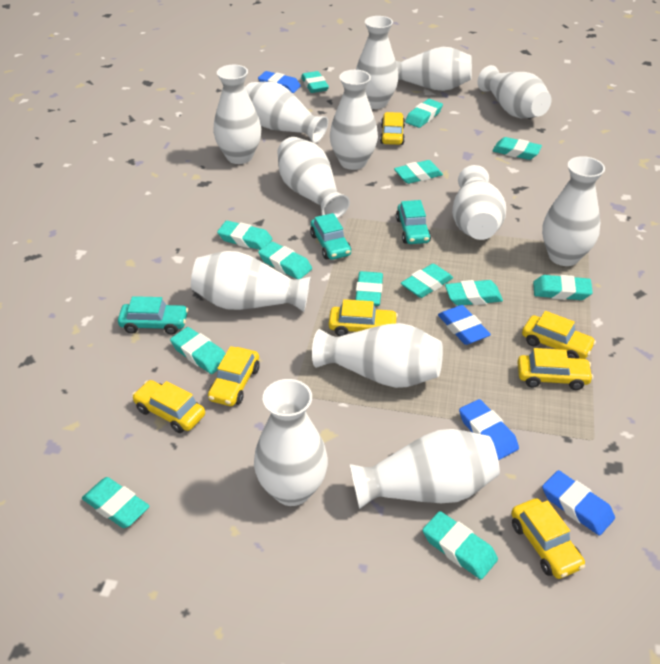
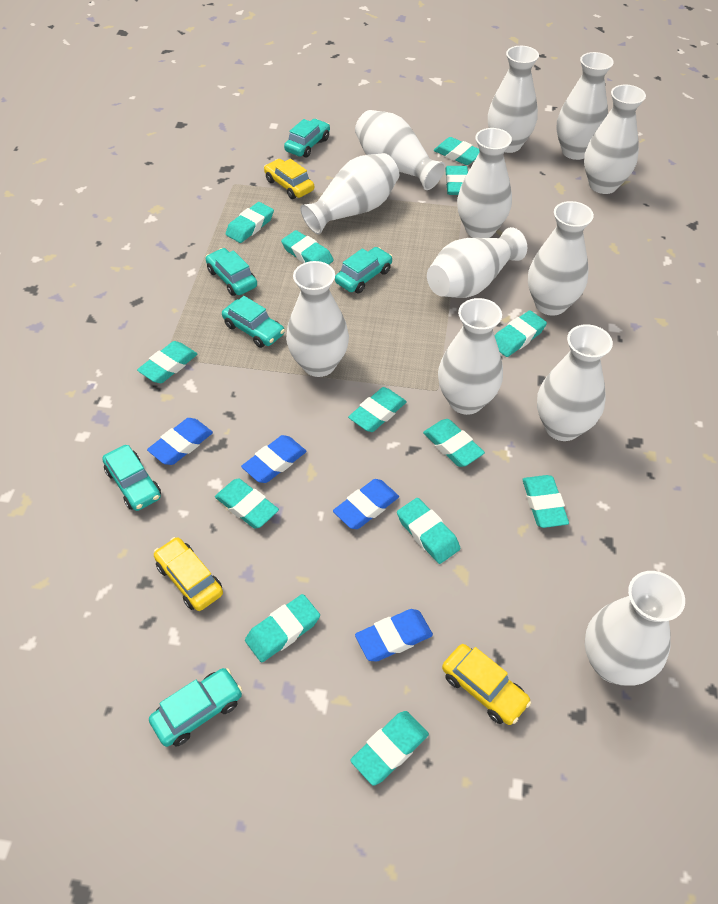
turquoise car: [118,296,188,335] [310,213,351,260] [396,200,431,244] = 3 -> [102,445,161,511] [149,668,242,747] [206,248,257,296] [222,296,285,348] [284,119,330,158] [335,247,393,293] = 6
white vase: [191,251,311,312] [213,65,261,164] [245,82,328,143] [254,379,328,506] [278,137,350,218] [312,323,443,388] [330,70,378,170] [350,429,500,509] [356,16,399,109] [396,47,472,91] [452,165,506,240] [477,65,552,118] [542,156,605,266] = 13 -> [286,261,349,377] [300,153,399,235] [355,110,446,190] [427,227,527,298] [438,298,503,415] [457,128,512,238] [488,46,539,153] [528,201,594,316] [537,324,613,441] [556,52,614,160] [584,85,646,194] [585,571,685,686] = 12
yellow car: [132,380,205,433] [208,346,260,406] [329,299,398,336] [380,112,405,145] [511,498,585,579] [517,348,593,390] [522,311,596,359] = 7 -> [154,537,223,611] [264,159,314,199] [442,644,531,725] = 3

